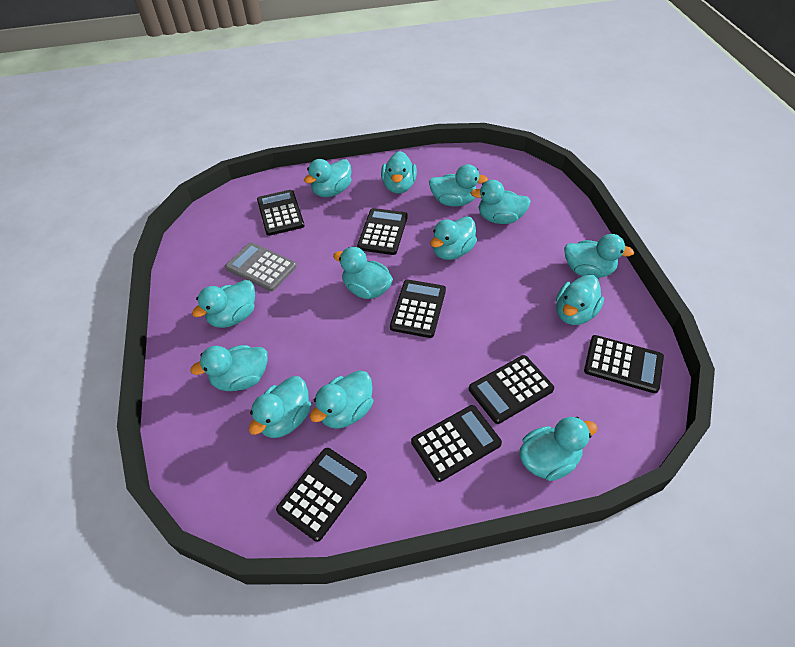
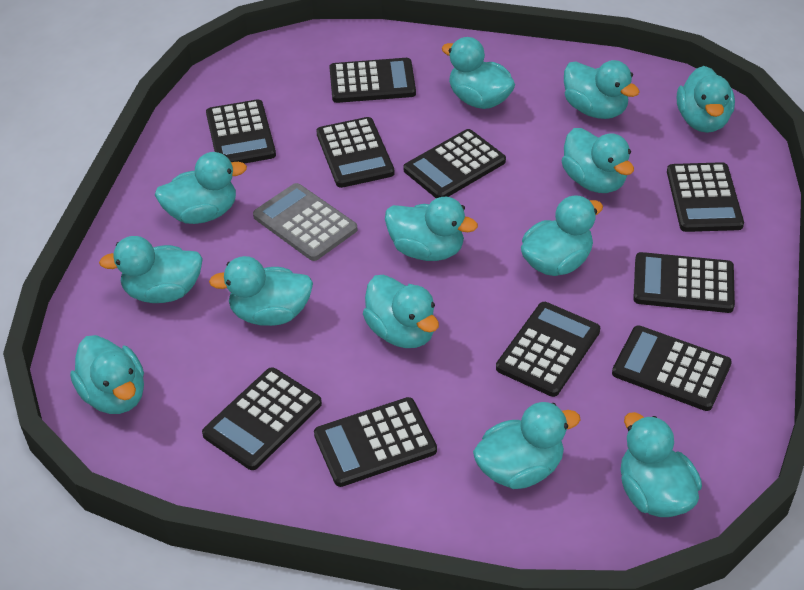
black calculator: [257,190,304,236] [276,448,367,542] [357,208,408,255] [390,280,446,338] [411,405,502,482] [469,355,554,424] [584,335,664,393] = 7 -> [202,367,322,470] [206,99,276,164] [314,397,437,487] [316,117,395,188] [329,58,416,103] [403,129,506,198] [496,302,600,397] [612,325,732,411] [633,252,735,313] [667,162,744,232] = 10

